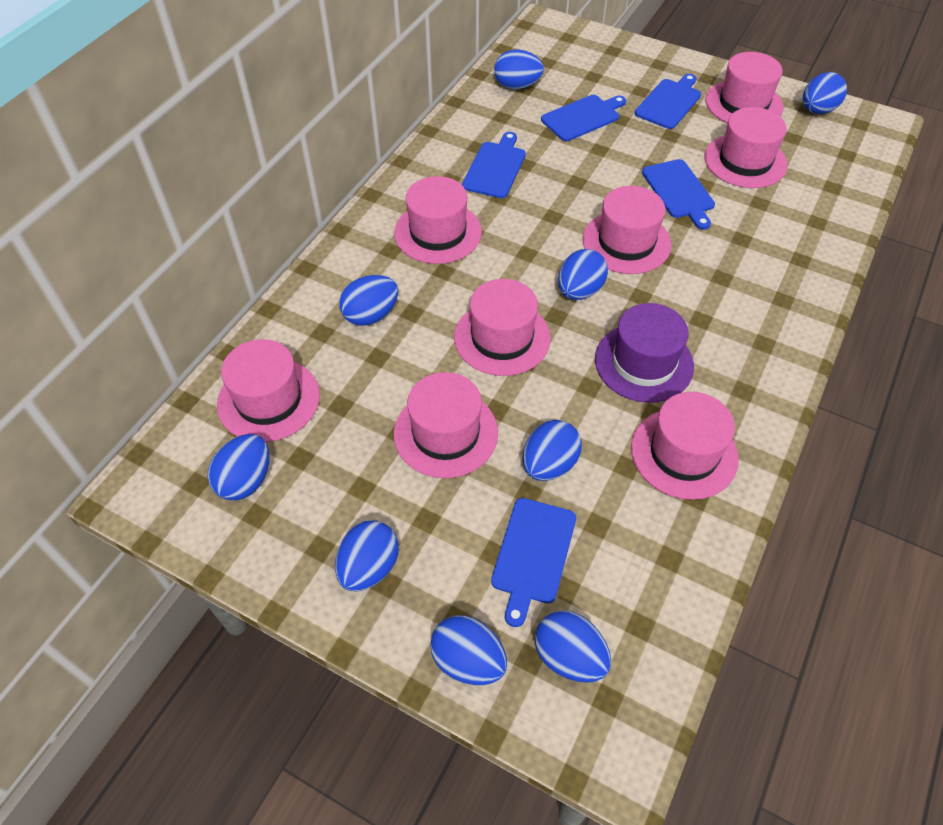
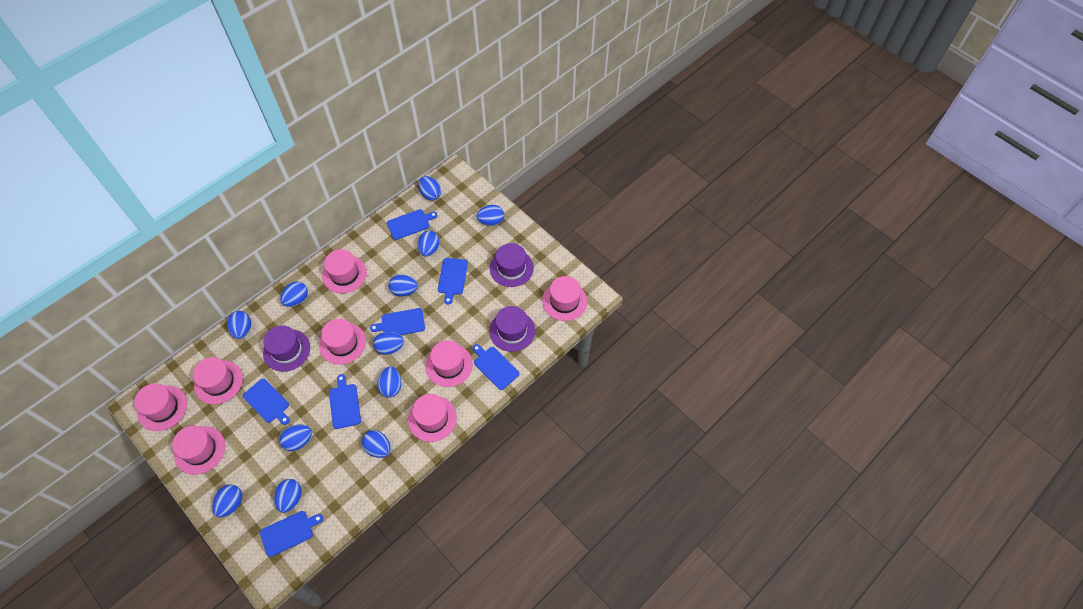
blue cutting board: [462,132,526,198] [491,498,576,627] [541,95,626,141] [635,74,701,129] [642,159,715,230] = 5 -> [243,378,290,425] [260,511,323,557] [329,374,361,429] [370,308,425,335] [387,209,438,240] [438,258,468,305] [473,344,519,390] = 7
blue egg: [207,434,269,501] [335,520,399,591] [339,275,398,326] [430,615,507,685] [494,49,544,89] [523,420,582,481] [535,611,611,683] [558,249,608,300] [803,72,847,114] = 9 -> [212,484,242,518] [227,311,251,339] [274,479,302,513] [279,425,312,451] [280,281,308,307] [362,430,391,458] [373,332,404,355] [378,366,402,398] [388,275,418,297] [418,176,441,201] [418,231,440,257] [476,205,504,226] = 12
purple hat: [595,303,694,403] = 1 -> [263,325,310,372] [489,306,535,352] [490,243,534,287] = 3

